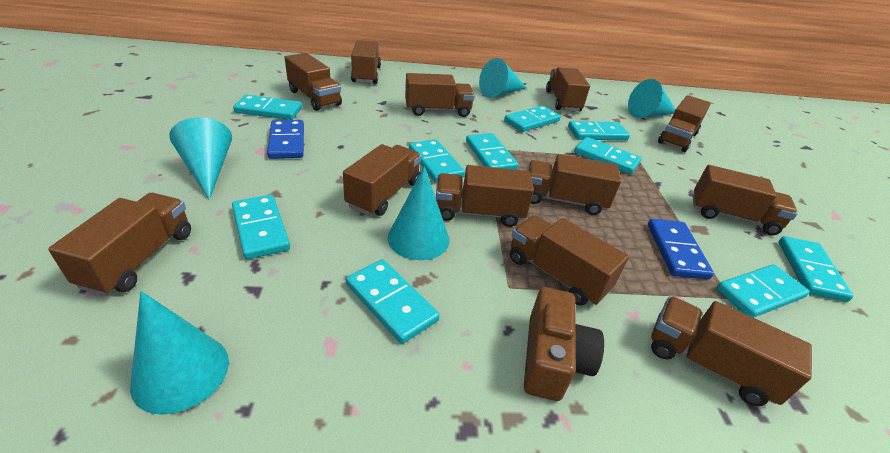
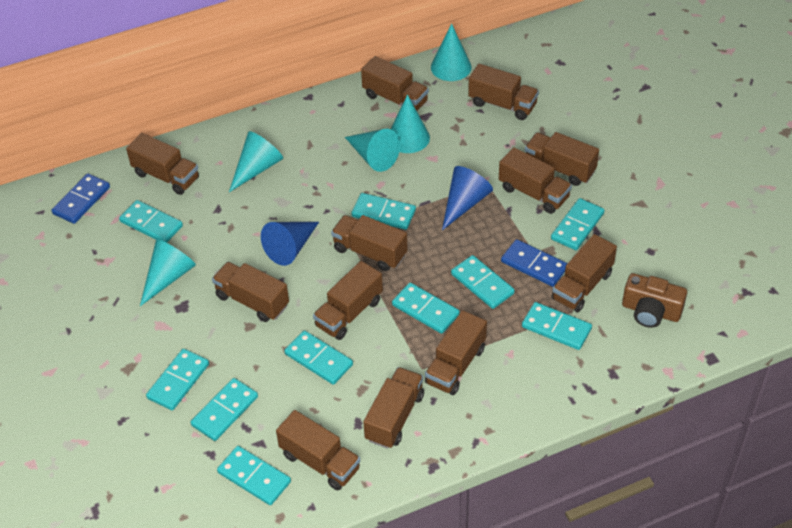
blue cone: none = 0 -> [261,222,319,266] [442,166,493,230] = 2

